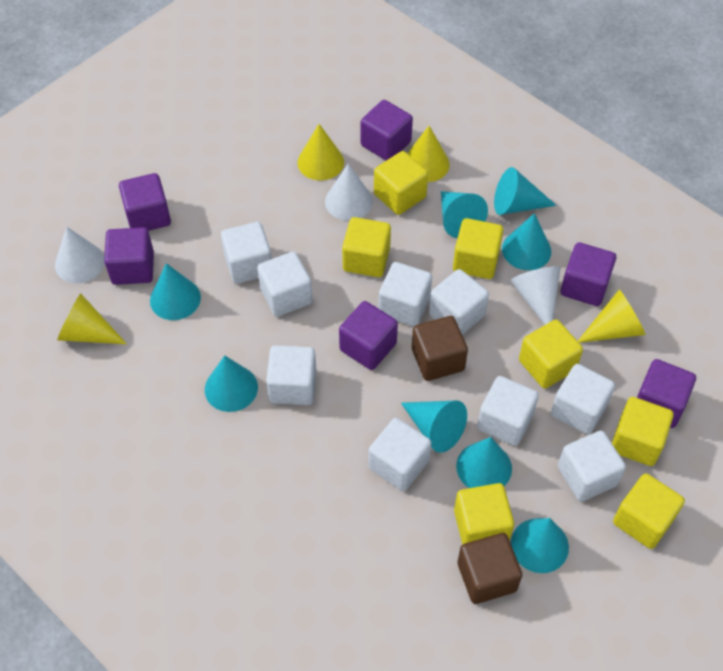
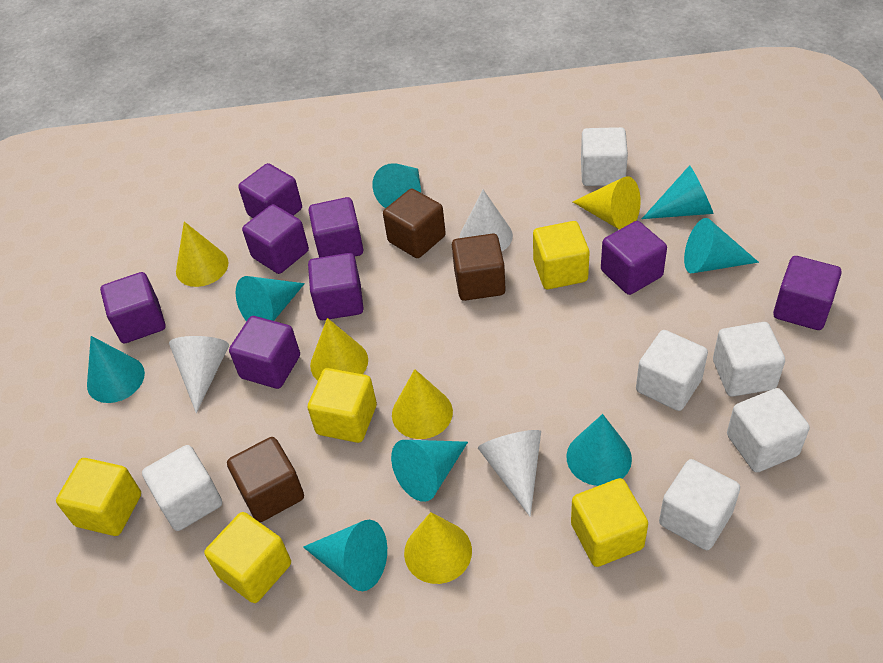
brown cube: [412,316,468,381] [457,533,522,604] = 2 -> [227,437,304,522] [383,189,446,258] [452,233,506,301] = 3
purple cube: [104,227,154,285] [119,173,171,231] [339,301,398,370] [361,100,413,161] [560,242,616,306] [637,359,696,428] = 6 -> [100,272,165,343] [229,316,300,389] [238,163,302,218] [242,204,309,274] [308,197,363,258] [308,253,364,320] [601,221,667,295] [773,256,842,330] = 8
white cube: [221,222,272,284] [257,251,313,317] [266,345,316,405] [368,418,431,491] [379,262,432,326] [429,269,489,335] [477,376,539,446] [551,364,615,434] [558,431,626,502] = 9 -> [142,445,222,531] [581,127,628,186] [636,330,708,411] [659,459,740,550] [713,322,785,397] [727,388,810,472] = 6
yellow cone: [57,294,127,344] [297,124,344,180] [407,126,450,182] [578,290,645,343] = 4 -> [176,222,229,287] [310,318,368,381] [392,369,453,439] [404,512,472,584] [573,176,641,230] = 5
yellow cube: [342,217,391,277] [374,151,428,215] [453,218,503,279] [454,483,514,545] [519,319,583,389] [612,397,674,466] [613,473,685,549] = 7 -> [56,458,141,536] [204,512,291,603] [308,368,377,443] [533,221,590,289] [571,478,648,567] = 5

